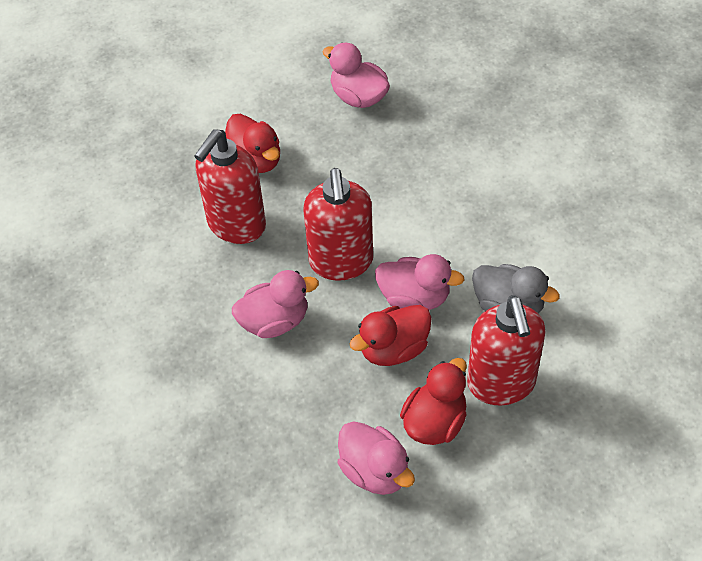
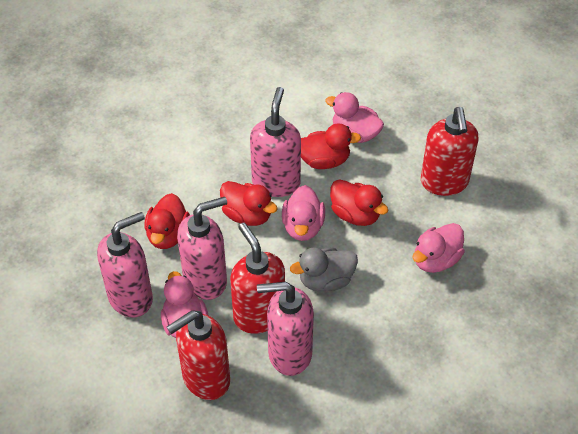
pink soap dispenser: none = 0 -> [97,212,153,318] [177,197,227,300] [250,87,301,197] [257,282,314,376] = 4
red duck: [225,114,280,173] [350,305,431,366] [400,358,467,445] = 3 -> [145,193,190,249] [220,181,278,226] [301,123,361,169] [330,179,388,226] = 4

